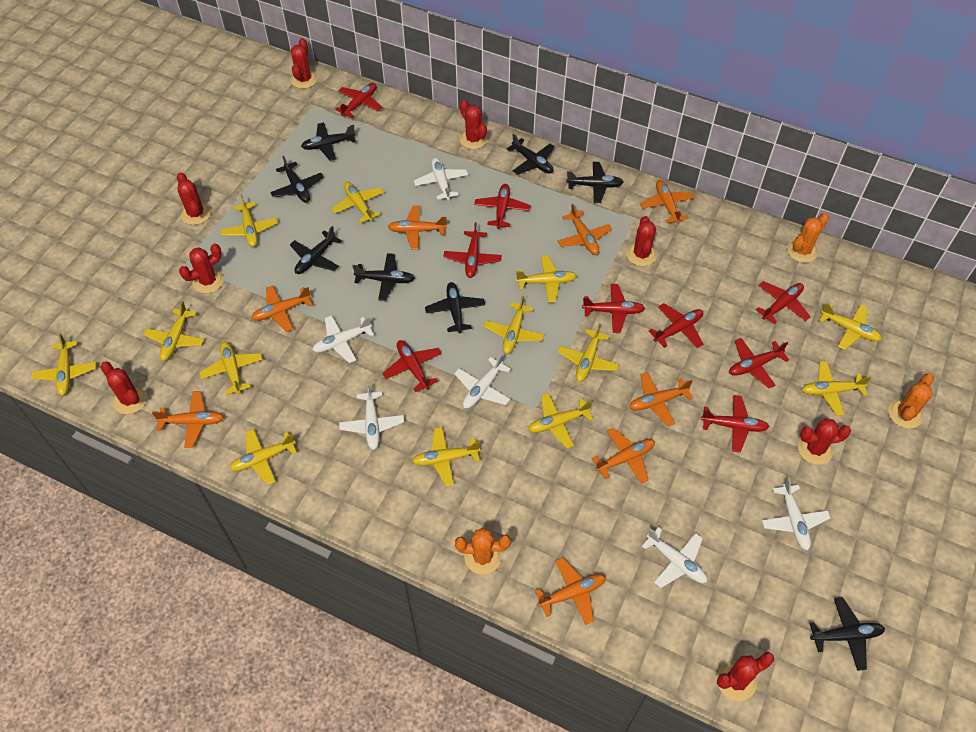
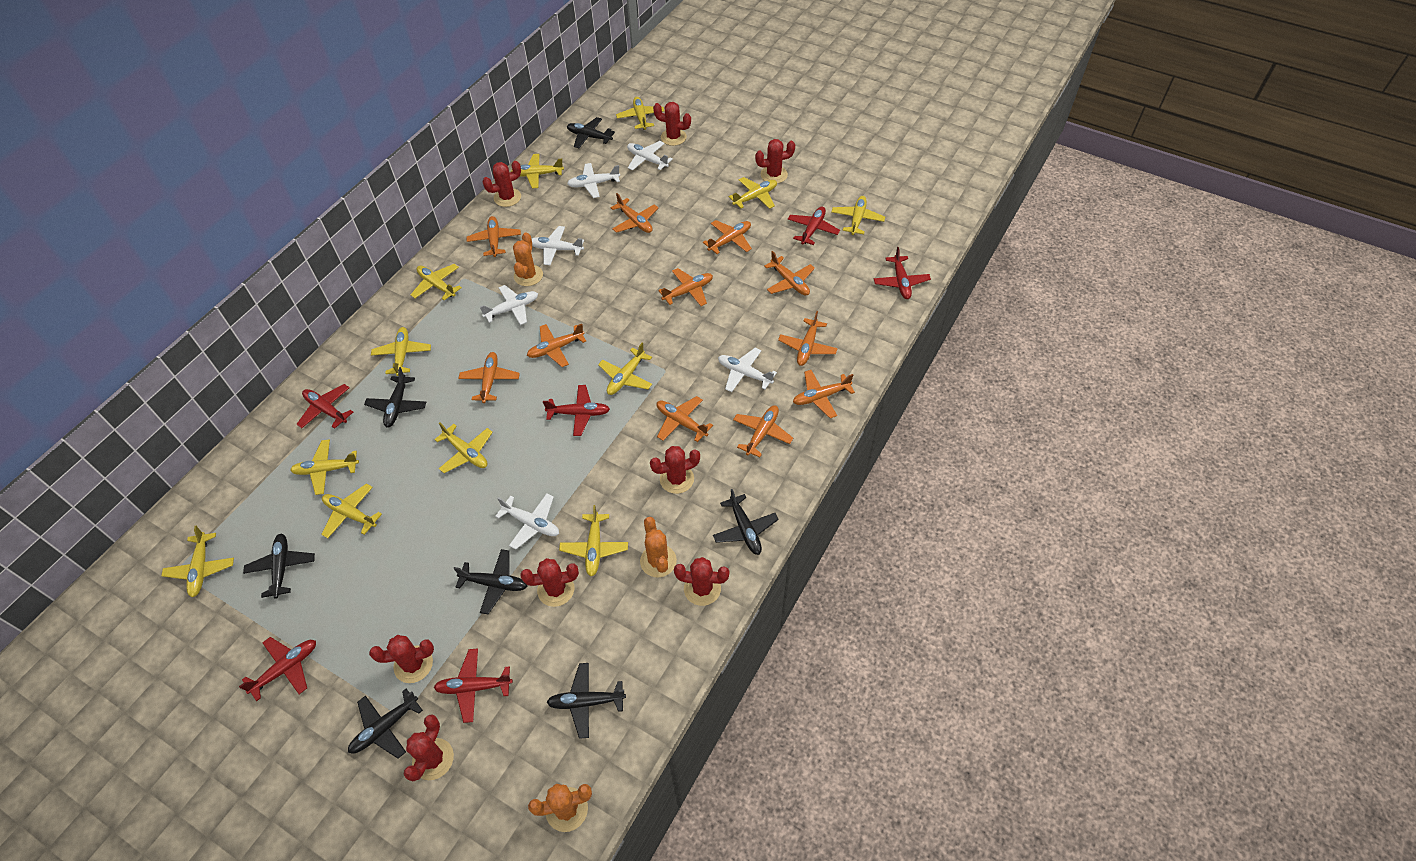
black plane: [270,156,324,203] [290,226,342,274] [301,122,356,161] [352,253,415,301] [425,282,485,333] [507,134,555,175] [566,162,624,203] [809,597,885,671] = 8 -> [243,534,315,599] [348,689,423,759] [364,367,426,427] [453,549,528,614] [546,663,626,739] [567,117,615,148] [713,489,779,555] = 7
orange plane: [152,391,224,448] [251,285,313,332] [388,205,447,250] [535,558,606,625] [558,204,612,255] [592,428,655,484] [629,372,693,426] [640,180,695,224] = 8 -> [458,352,520,403] [466,216,521,257] [527,324,586,367] [611,193,658,233] [657,396,713,442] [658,268,713,306] [703,220,752,254] [733,405,793,457] [764,251,815,296] [778,311,838,366] [793,370,855,418] = 11
red plane: [335,83,383,118] [382,340,442,392] [444,222,502,278] [474,184,530,229] [582,284,645,333] [649,303,703,348] [701,395,769,452] [729,338,789,388] [756,281,811,324] = 9 -> [239,637,316,701] [297,384,353,429] [434,649,513,723] [543,385,610,436] [788,207,840,245] [874,247,931,299] = 6
yellow plane: [31,333,96,396] [144,301,204,361] [199,342,263,395] [220,195,278,247] [229,429,297,485] [331,182,384,223] [412,427,480,487] [484,295,544,354] [516,255,577,303] [528,393,593,448] [558,323,619,382] [802,361,871,416] [819,303,882,350] = 13 -> [161,526,234,597] [290,439,359,495] [321,484,382,538] [371,327,431,376] [411,264,462,300] [434,422,493,473] [511,154,564,189] [559,505,628,577] [598,343,652,395] [616,97,665,130] [729,177,777,209] [831,196,885,235] = 12

